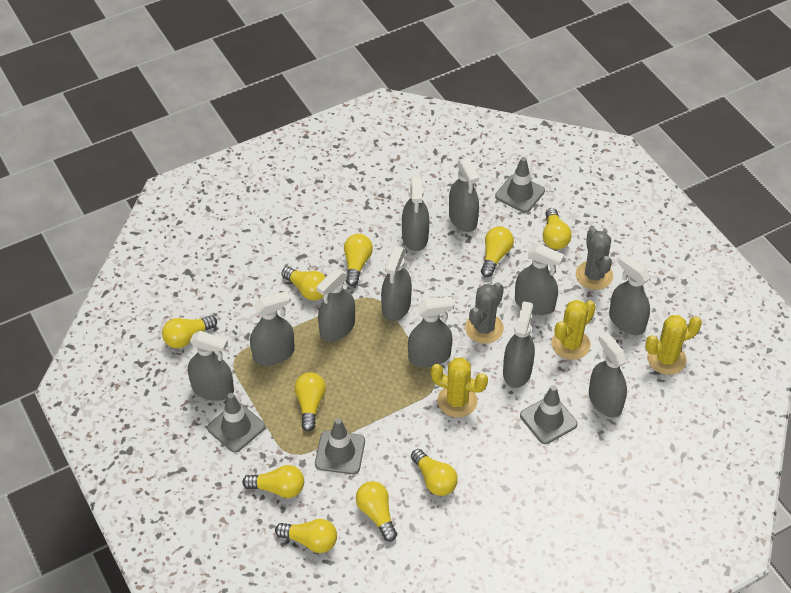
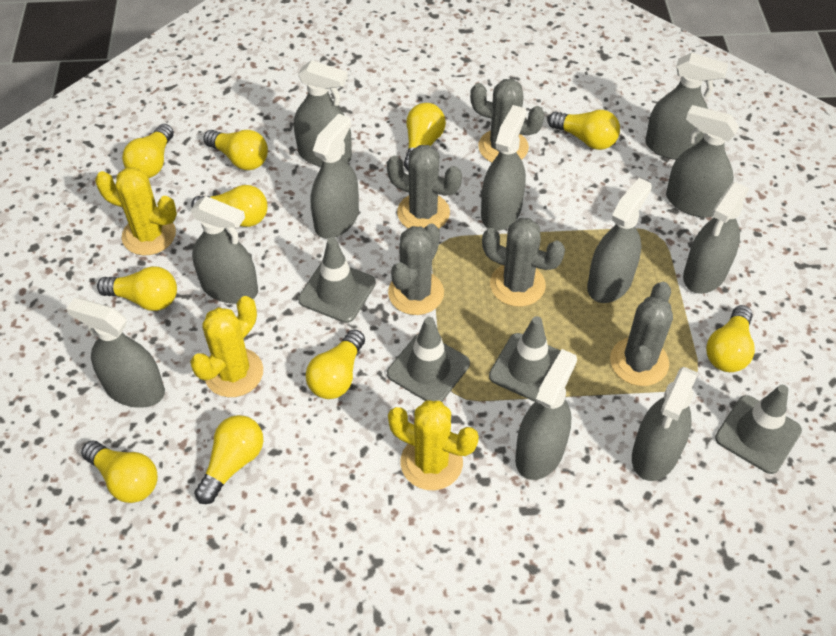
grey cactus: [465,282,504,344] [576,228,613,290] = 2 -> [387,145,462,229] [388,224,444,315] [470,79,545,162] [482,218,565,307] [610,282,673,386] = 5

